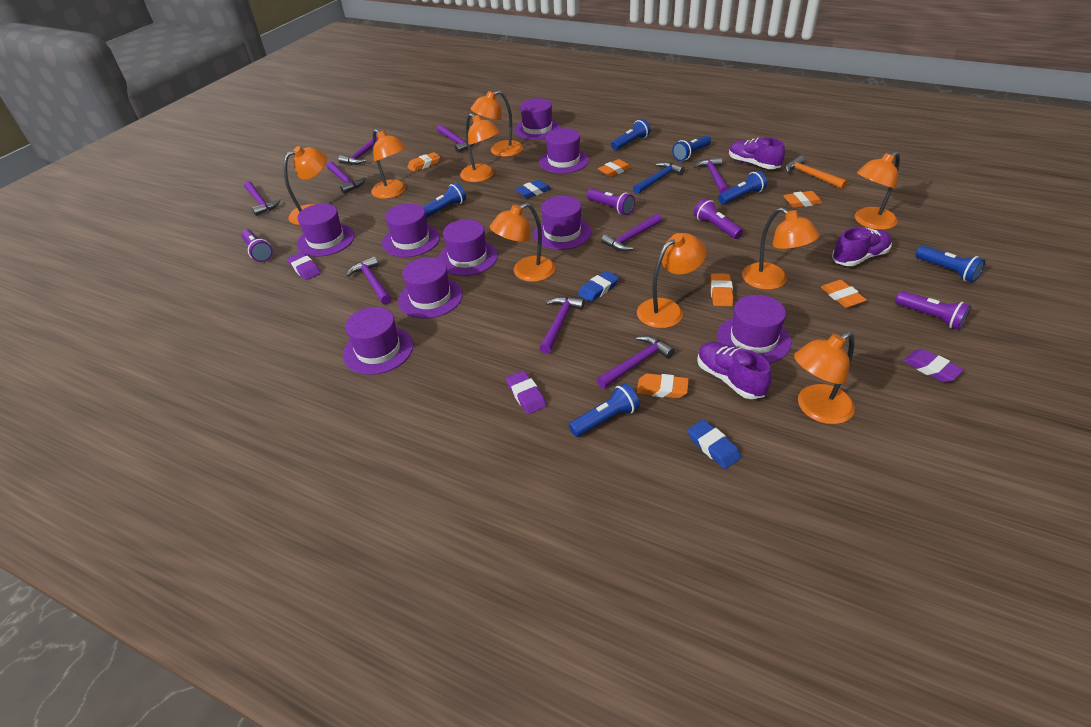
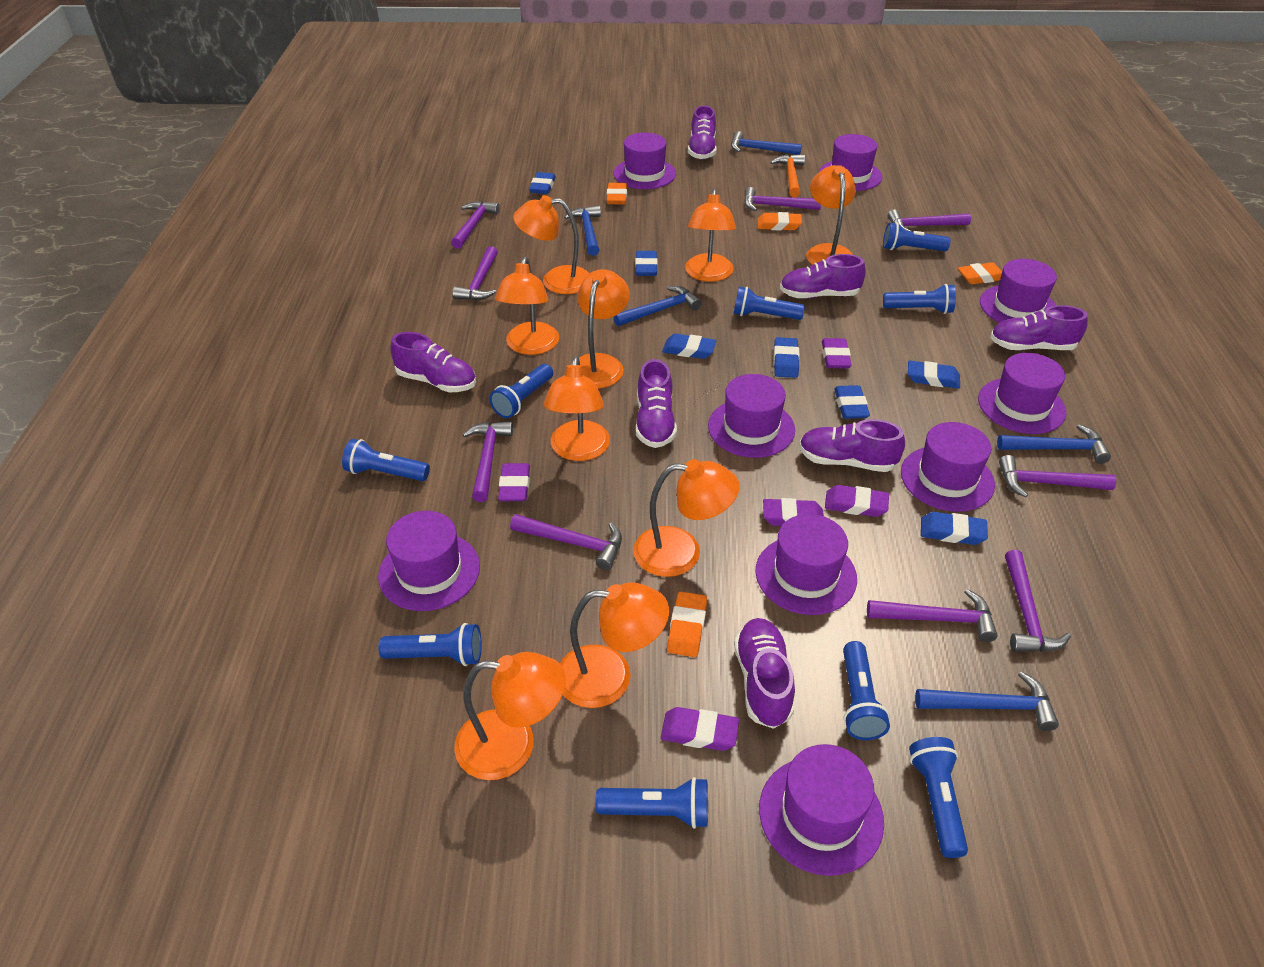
blue eraser: [515,180,551,199] [578,271,619,302] [688,420,741,469] = 3 -> [529,172,556,194] [635,251,658,276] [662,334,716,359] [773,337,799,378] [834,385,870,419] [908,361,960,389] [921,512,988,545] = 7
blue flashlight: [423,183,466,218] [569,383,640,437] [611,119,651,150] [672,136,711,161] [718,171,767,204] [916,245,985,283] = 6 -> [342,439,430,481] [378,623,482,666] [490,364,553,418] [595,777,708,829] [734,286,805,320] [843,641,890,740] [883,222,951,251] [883,284,956,314] [909,737,968,858] = 9
blue hammer: [633,162,685,194] = 1 -> [564,205,601,256] [613,286,702,326] [731,131,802,155] [915,672,1059,731] [997,424,1111,464] = 5
orange eraser: [407,152,440,172] [598,159,631,177] [637,373,689,398] [710,273,733,306] [783,191,823,208] [821,280,867,308] = 6 -> [607,183,627,204] [667,592,707,657] [757,212,802,230] [958,262,1002,284] = 4
purple eraser: [287,252,321,280] [506,371,547,414] [903,349,964,382] = 3 -> [498,463,530,501] [661,707,739,751] [763,498,824,526] [822,338,852,368] [825,485,889,517] = 5
purple flashlight: [241,229,273,262] [587,189,635,215] [694,198,743,239] [895,291,971,330] = 4 -> none = 0
purple shoe: [697,342,772,399] [729,137,785,169] [832,227,892,266] = 3 -> [390,332,476,392] [636,359,677,448] [688,106,717,160] [734,618,795,729] [780,254,866,299] [799,419,905,472] [990,305,1088,350] = 7

